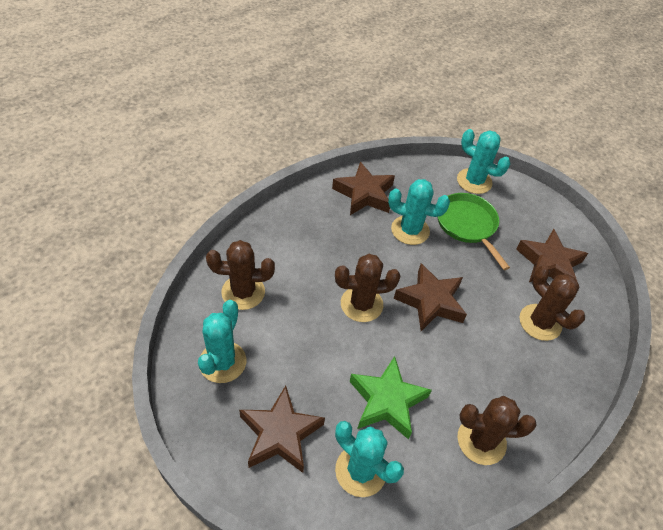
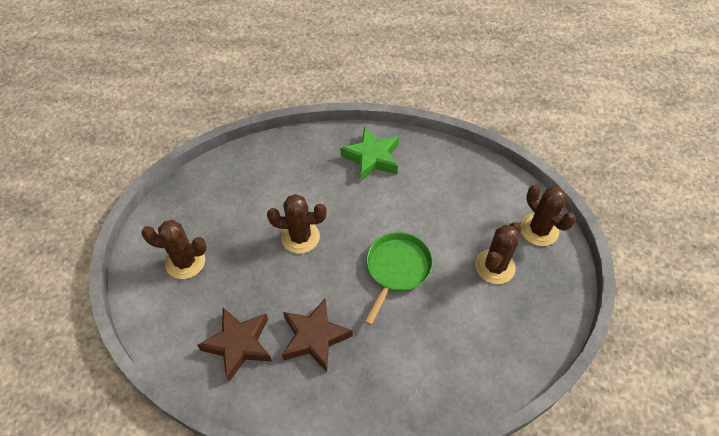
brown star: [239,385,325,473] [332,162,395,215] [393,263,467,331] [516,229,588,282] = 4 -> [197,308,272,382] [282,298,353,372] = 2
turquoise cactus: [198,300,246,383] [335,421,404,497] [388,179,450,245] [457,129,510,194] = 4 -> none = 0

